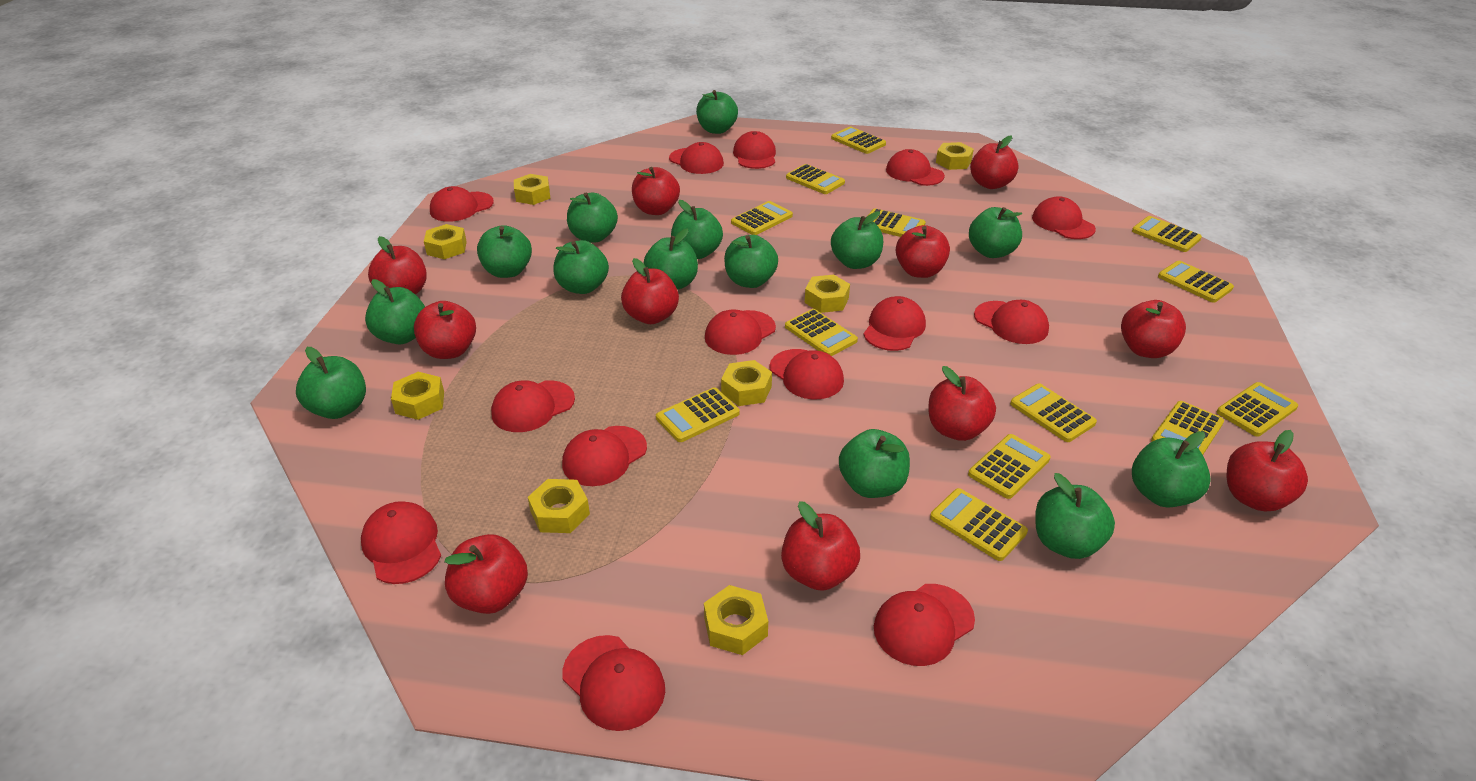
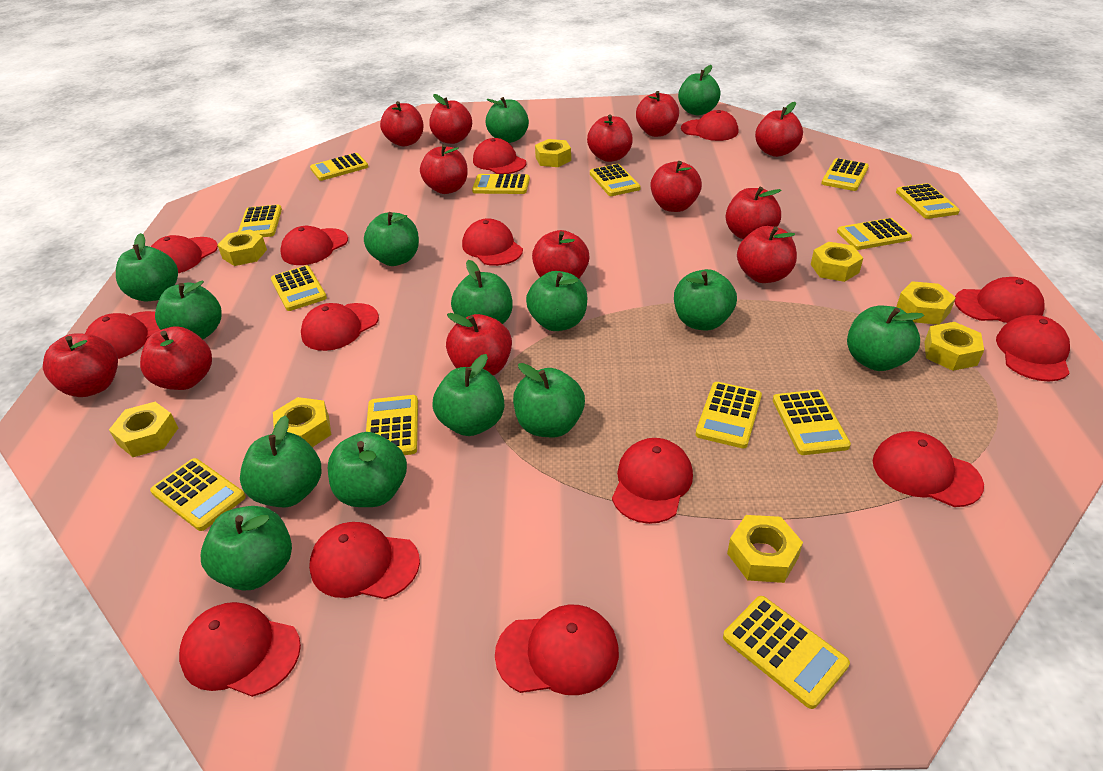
red apple: [368,236,427,295] [414,301,476,359] [445,534,528,614] [621,258,679,324] [632,167,680,215] [781,501,860,591] [896,225,950,278] [928,366,996,441] [970,136,1019,189] [1121,300,1186,358] [1227,430,1308,512] = 11 -> [43,333,118,397] [140,326,212,390] [380,101,424,146] [420,145,468,194] [429,94,472,144] [446,313,512,375] [532,230,589,279] [587,114,633,162] [636,91,679,137] [651,161,702,212] [726,187,782,239] [737,226,797,283] [755,102,803,157] = 13

